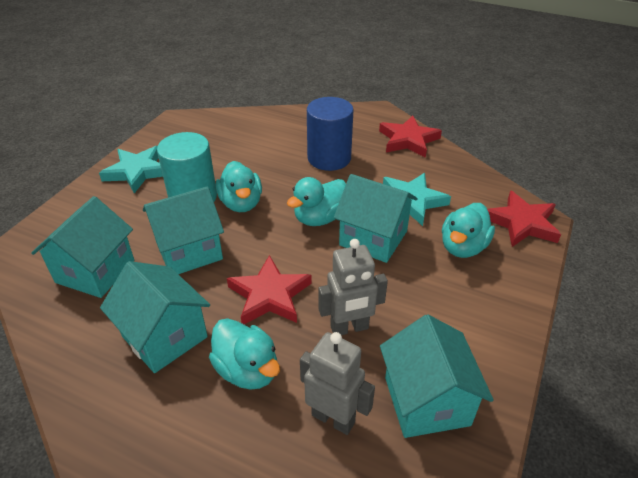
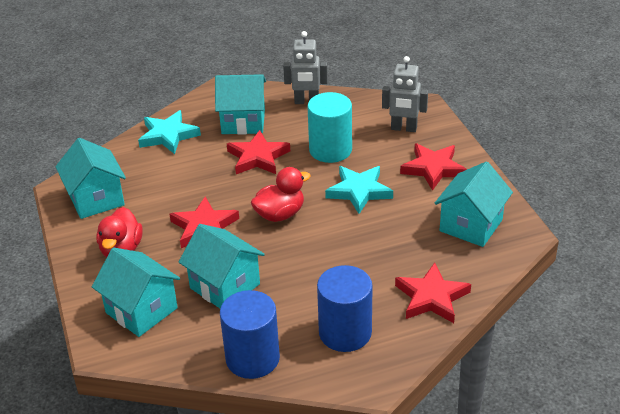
blue cylinder: [307,97,353,171] = 1 -> [220,290,280,379] [317,265,373,352] = 2
red duck: none = 0 -> [96,207,143,257] [251,167,310,222] = 2
red star: [227,255,312,324] [379,116,442,158] [487,190,561,247] = 3 -> [170,197,239,248] [227,130,290,174] [395,263,471,323] [400,143,467,191] = 4
turquoise duck: [209,318,280,390] [216,161,262,212] [287,177,346,226] [442,203,495,258] = 4 -> none = 0

